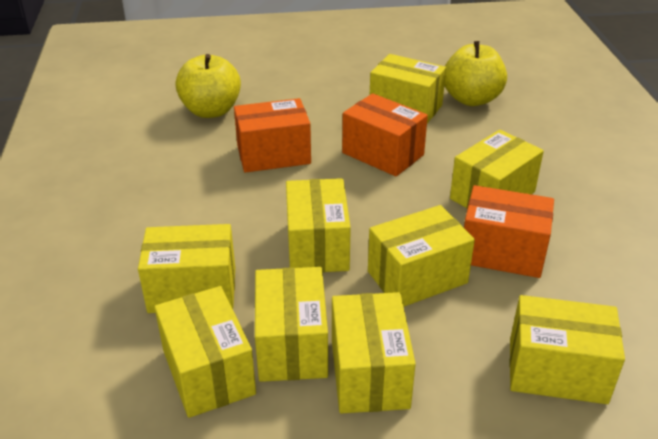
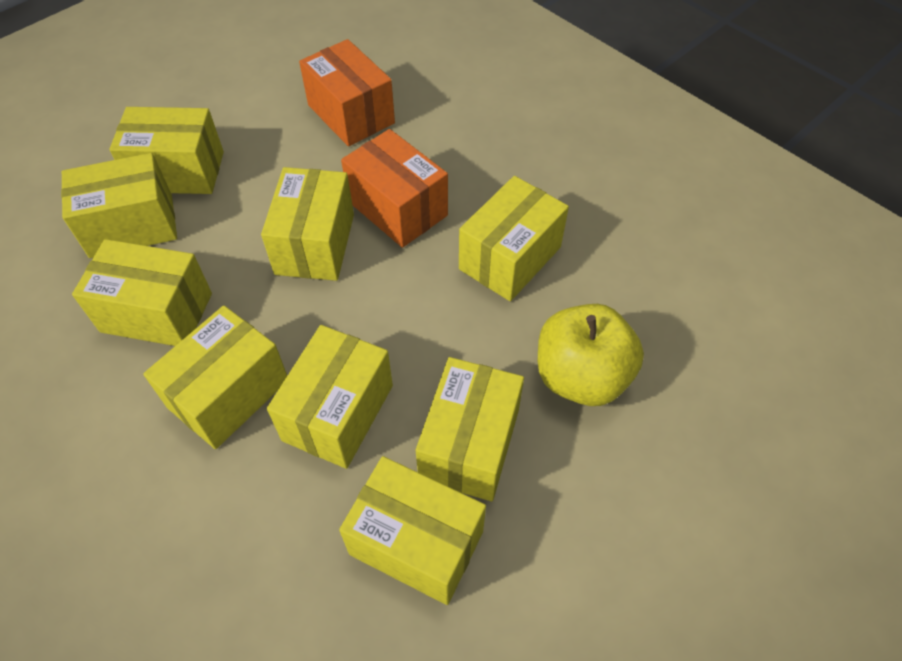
orange box: [234,98,311,173] [342,93,428,177] [464,185,554,278] = 3 -> [299,39,395,146] [341,129,448,248] = 2
yellow apple: [175,54,241,118] [444,41,507,106] = 2 -> [538,304,644,406] = 1

